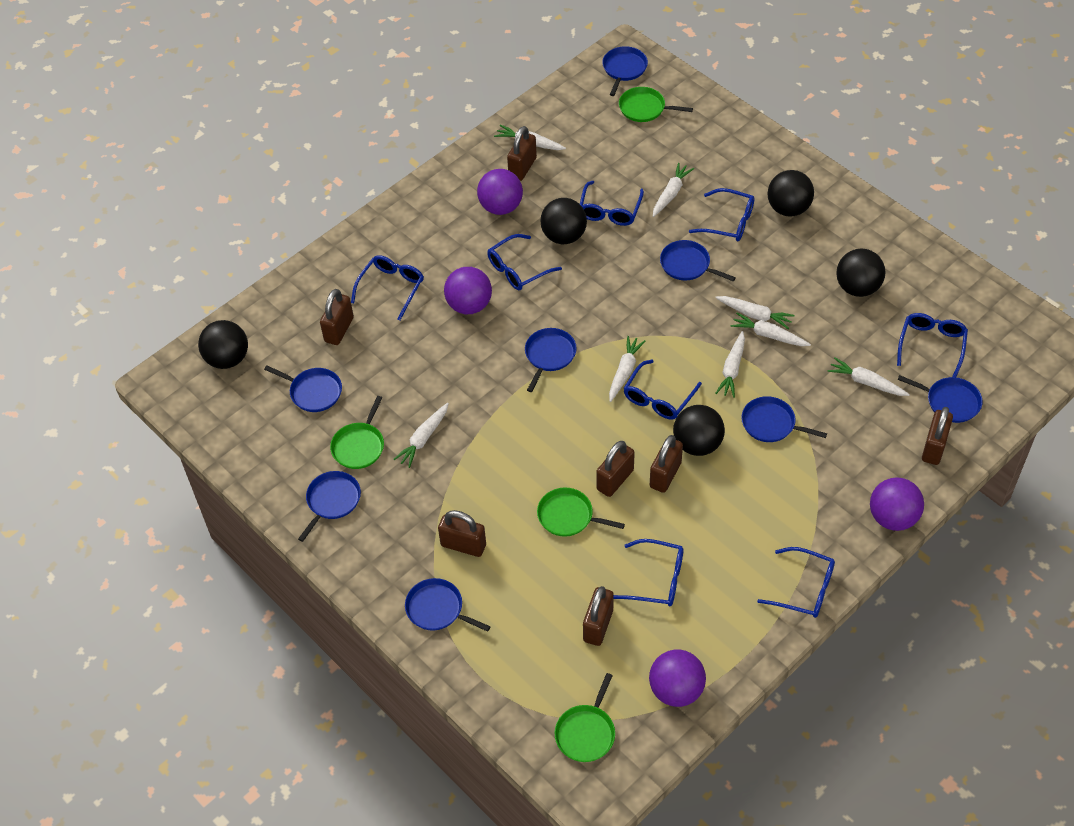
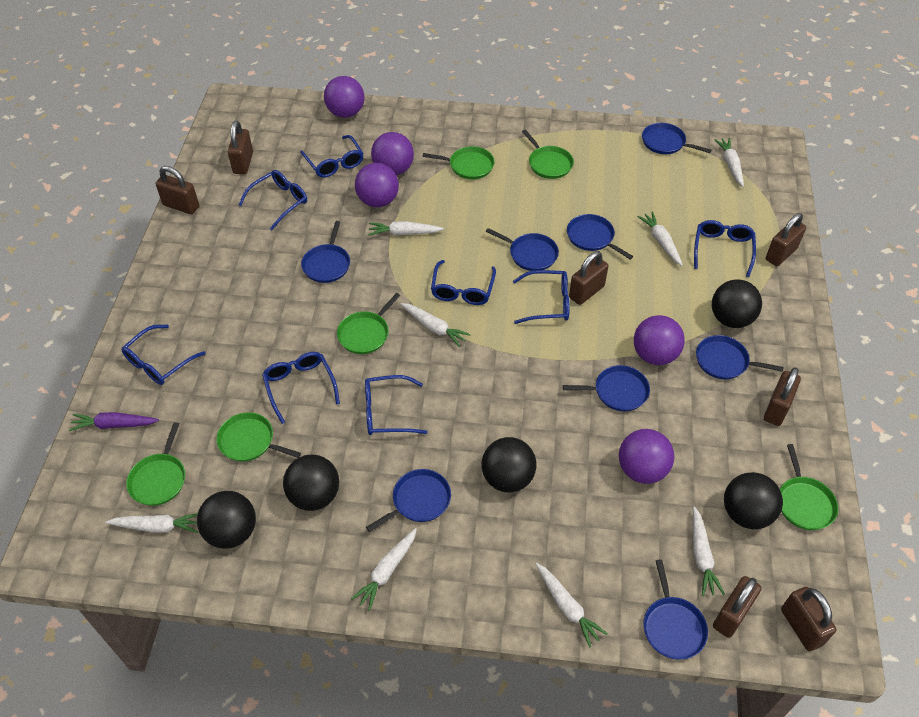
green pan: [330,396,384,469] [537,488,625,537] [555,673,615,762] [619,87,693,122] = 4 -> [126,422,185,506] [216,412,301,462] [337,293,401,354] [423,146,495,179] [522,130,574,179] [780,444,838,530] = 6
purple ball: [444,267,492,314] [477,169,523,215] [649,649,706,707] [870,477,924,531] = 4 -> [324,76,364,118] [355,163,399,207] [371,132,414,175] [619,429,674,484] [634,315,685,365] = 5
purple carrot: none = 0 -> [69,412,159,431] = 1

